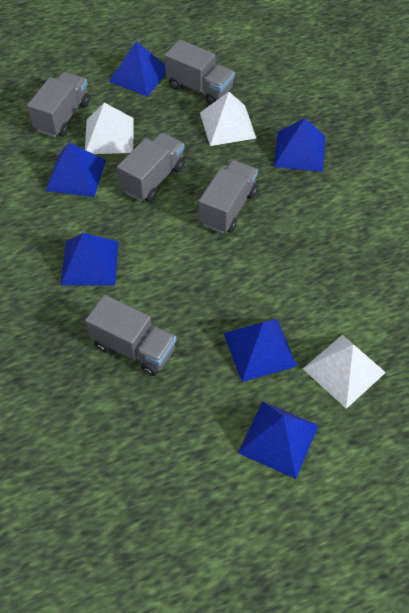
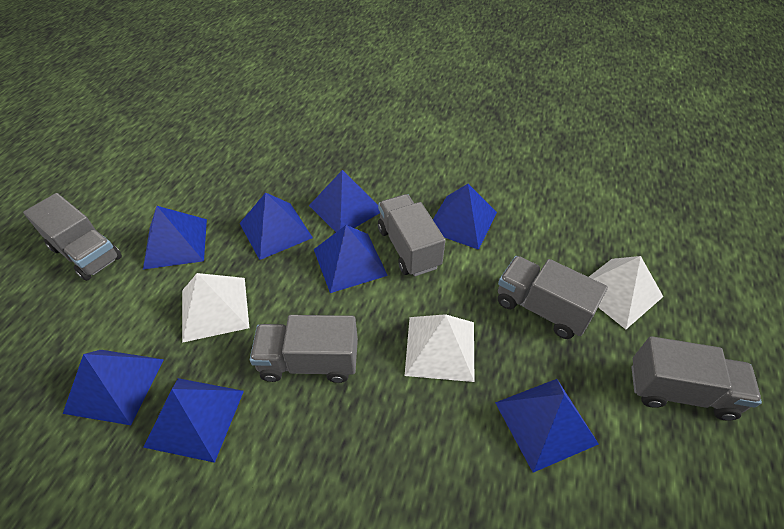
blue pyramid: [46,143,106,197] [60,233,119,286] [109,41,166,97] [224,319,297,382] [238,401,319,479] [273,118,326,172] = 6 -> [63,350,164,425] [143,206,207,269] [143,378,244,463] [240,192,313,260] [309,170,380,232] [314,225,388,293] [433,184,497,250] [495,379,599,473] = 8

